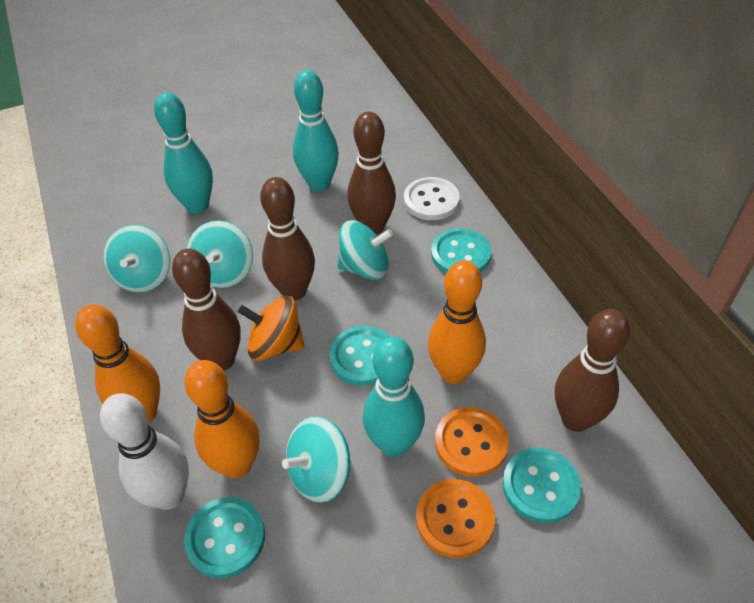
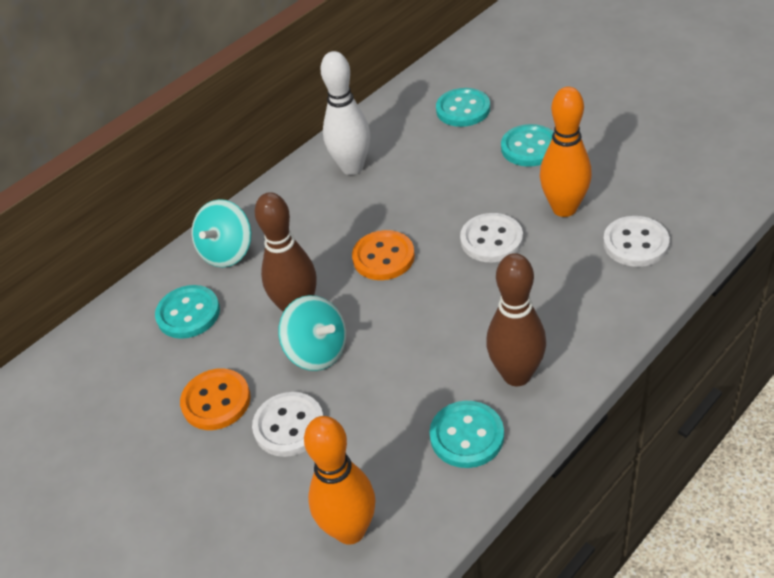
brown bowling pin: [172,249,241,371] [260,177,315,301] [348,112,396,235] [555,309,630,432] = 4 -> [255,192,316,312] [486,253,546,386] = 2
orange bowling pin: [75,304,160,423] [184,360,260,478] [428,261,486,384] = 3 -> [304,416,375,545] [540,87,592,217] = 2
orange spinning top: [238,296,305,361] = 1 -> none = 0
turquoise bowling pin: [154,92,213,214] [293,70,339,192] [363,336,425,457] = 3 -> none = 0
turquoise spinning top: [103,225,170,293] [187,220,253,288] [282,416,350,503] [337,220,393,280] = 4 -> [191,199,251,268] [278,295,346,371] = 2
white button: [404,177,460,220] = 1 -> [252,392,323,457] [460,213,523,262] [603,216,670,267] = 3

